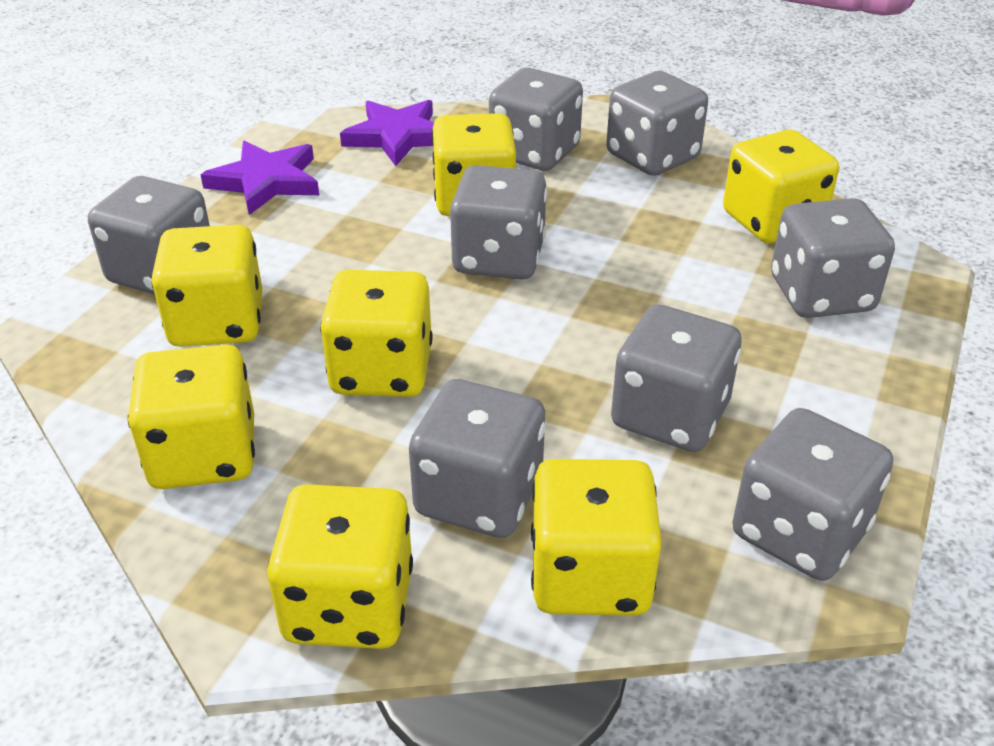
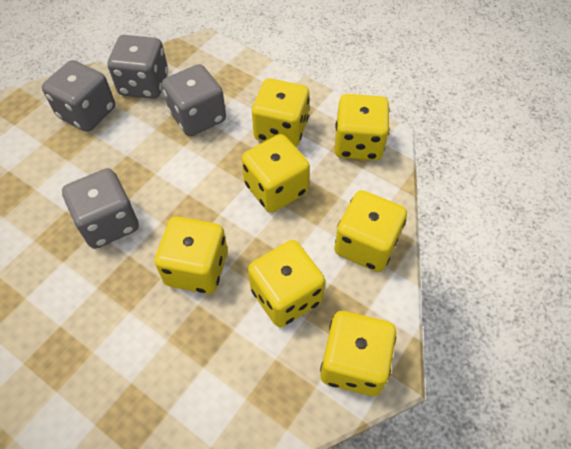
grey dice: [88,176,210,295] [409,379,545,538] [450,165,547,279] [489,68,583,171] [606,71,708,176] [611,304,741,452] [732,408,893,581] [771,198,895,318] = 8 -> [42,60,115,132] [62,168,139,249] [108,35,168,99] [162,64,226,136] = 4
purple star: [201,140,319,215] [340,100,434,166] = 2 -> none = 0

